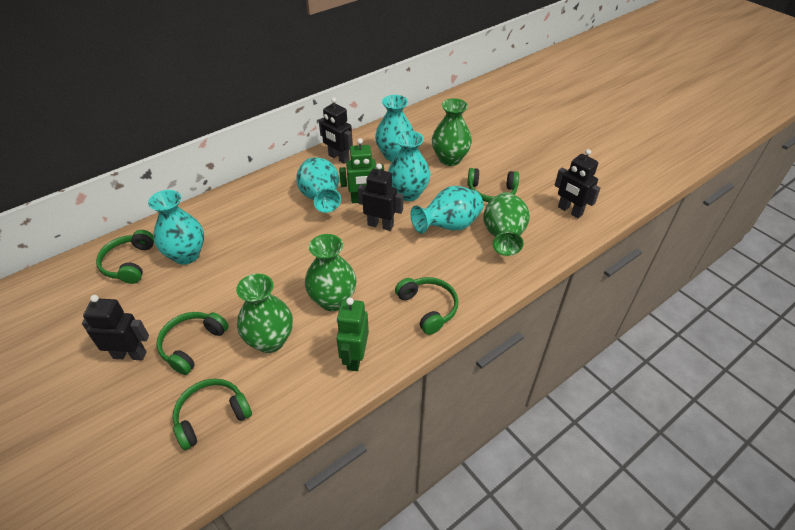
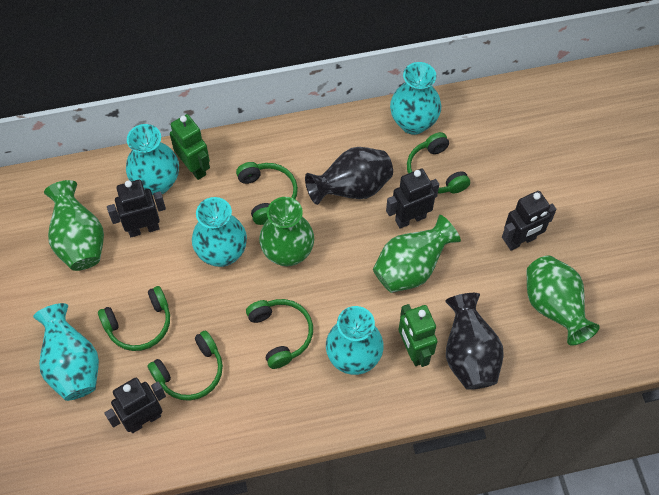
black vase: none = 0 -> [305,147,393,205] [445,293,504,390] = 2

